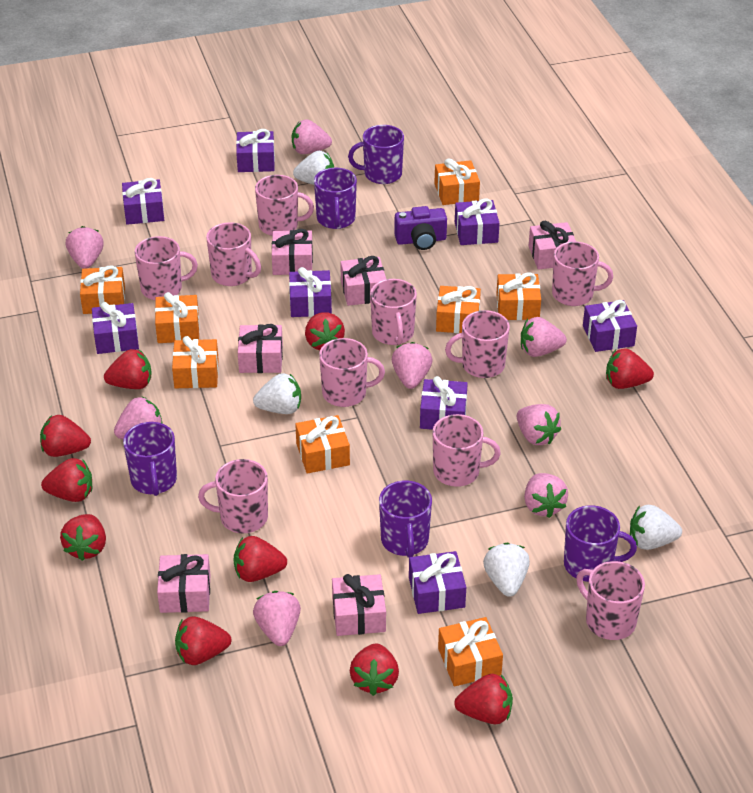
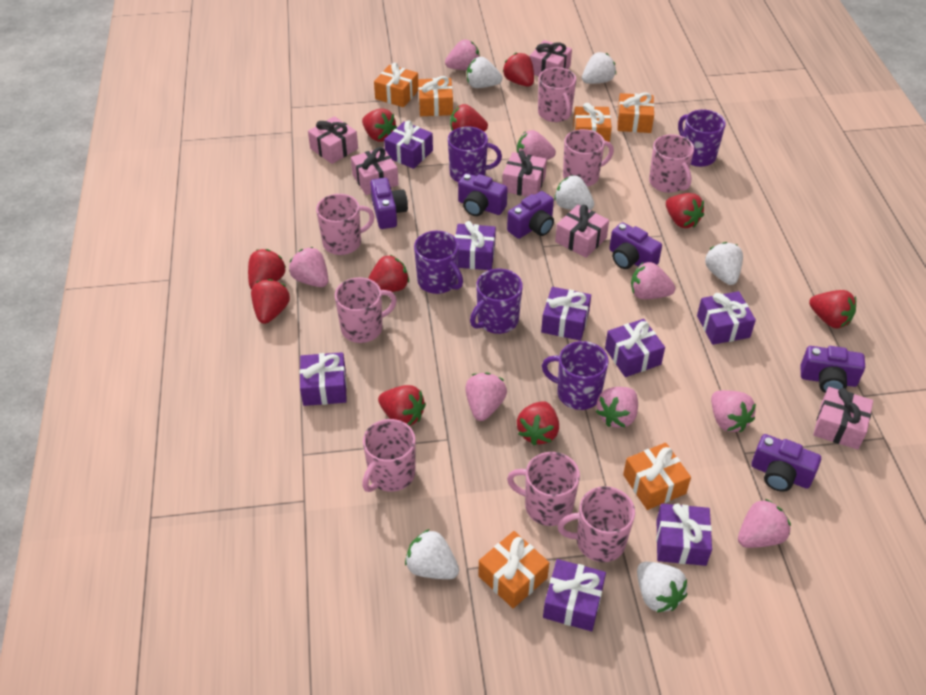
orange gift: [80,266,125,314] [155,292,200,343] [172,336,219,388] [295,415,350,473] [434,158,480,205] [436,286,481,333] [438,617,503,686] [496,273,541,320] = 8 -> [374,63,419,107] [418,76,453,116] [478,531,549,608] [573,103,612,142] [617,92,654,133] [623,443,691,510] = 6
pink mug: [135,236,198,300] [198,459,268,533] [206,222,261,286] [255,175,314,236] [319,338,385,407] [370,279,417,345] [432,414,501,487] [445,310,510,378] [552,242,613,306] [576,561,645,640] = 10 -> [316,194,375,255] [335,277,397,343] [362,419,416,492] [507,452,580,526] [538,67,576,122] [557,486,635,562] [563,129,614,187] [649,134,694,193] = 8
purple camera: [394,206,447,250] = 1 -> [370,178,408,229] [458,173,508,216] [507,191,554,239] [609,222,662,269] [751,434,821,492] [801,346,865,393] = 6
white strawberry: [253,373,301,414] [293,151,334,185] [483,543,530,597] [630,505,682,550] = 4 -> [405,529,459,579] [467,57,502,88] [554,175,594,210] [582,52,616,84] [637,562,687,613] [705,242,743,285] = 6

